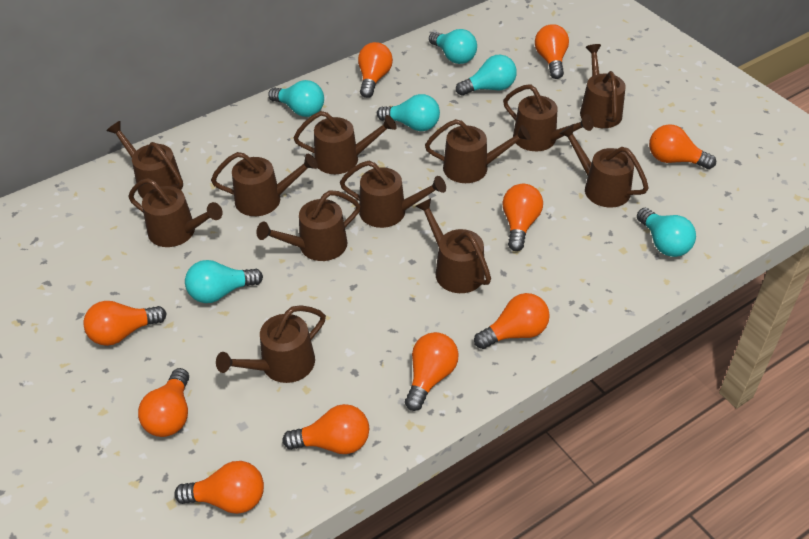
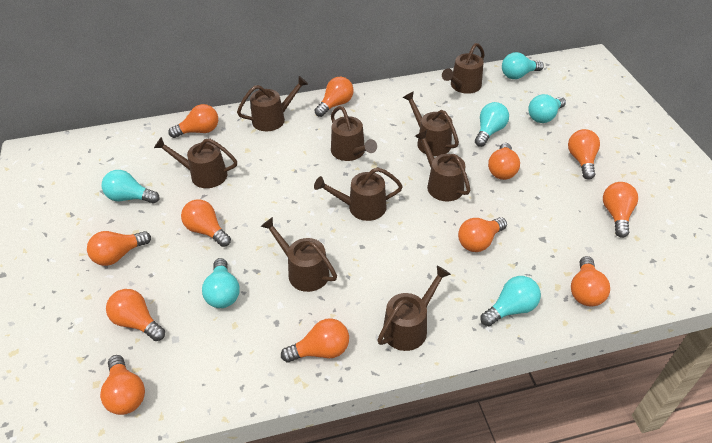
brown watering can: [107,121,183,198] [128,178,223,247] [211,152,318,216] [216,305,326,383] [256,190,361,261] [294,111,397,174] [340,161,446,228] [415,198,491,293] [425,119,531,183] [503,84,594,151] [559,124,649,208] [580,44,626,128] = 12 -> [154,137,237,188] [237,76,308,131] [260,217,337,292] [314,167,403,221] [331,106,377,161] [378,266,451,351] [402,91,459,156] [415,130,470,201] [442,43,485,94] = 9
orange light bulb: [83,301,167,346] [138,368,189,437] [174,461,264,514] [282,404,369,454] [358,42,393,98] [405,332,459,411] [474,293,550,349] [502,184,543,251] [535,24,569,79] [649,124,716,169] = 10 -> [87,231,151,266] [100,355,145,415] [106,289,165,341] [168,104,218,138] [181,199,231,247] [281,318,349,363] [314,76,354,117] [458,217,507,252] [488,143,520,180] [568,129,600,180] [571,256,610,307] [603,182,638,238] = 12

